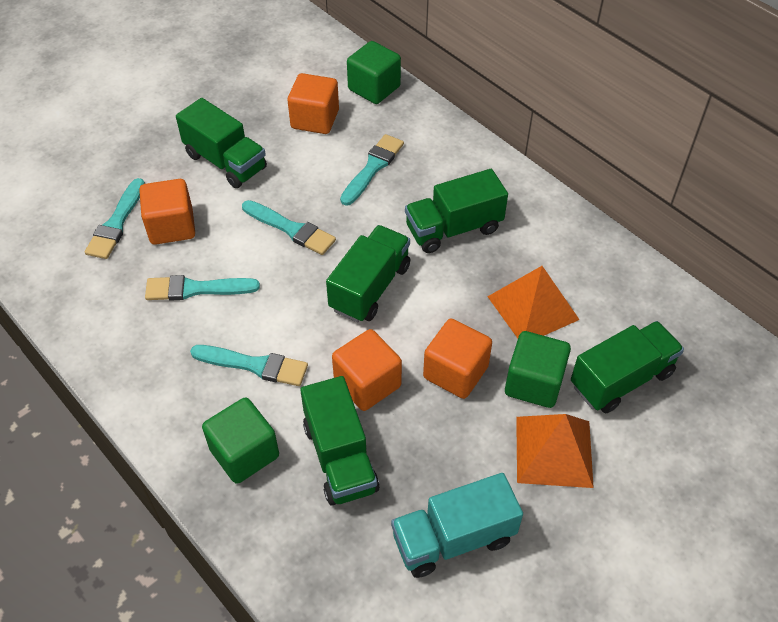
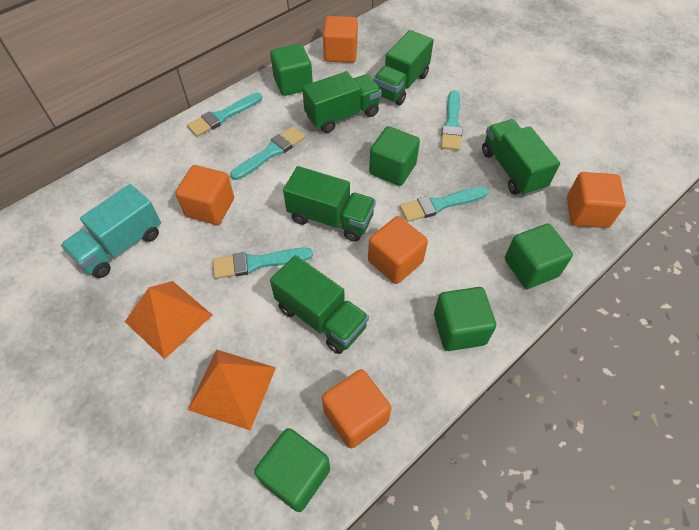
green cube: [202,397,279,484] [347,41,401,104] [505,331,571,408] = 3 -> [254,428,330,512] [270,44,313,96] [369,126,420,186] [434,287,496,351] [505,224,573,289] = 5
orange cube: [139,179,195,245] [288,73,339,134] [332,329,402,411] [423,319,492,399] = 4 -> [175,165,234,225] [322,369,392,448] [323,16,358,63] [368,216,428,284] [567,172,626,228] = 5

